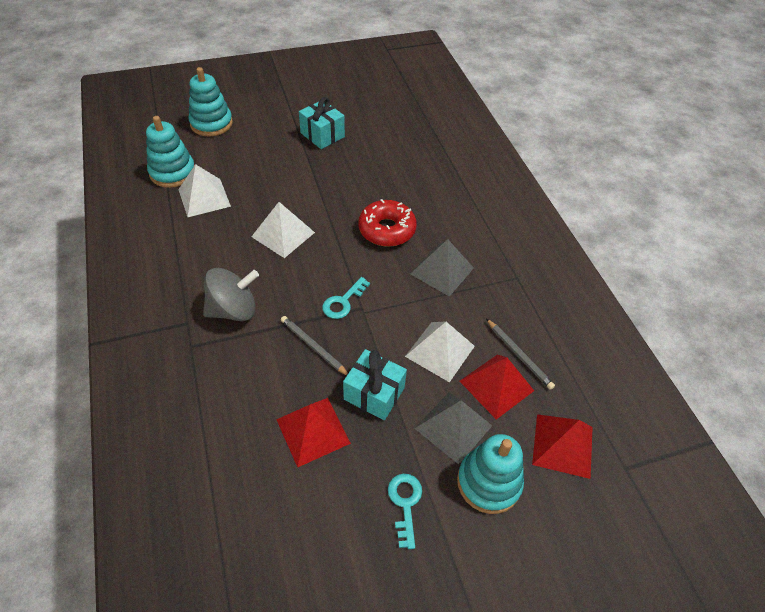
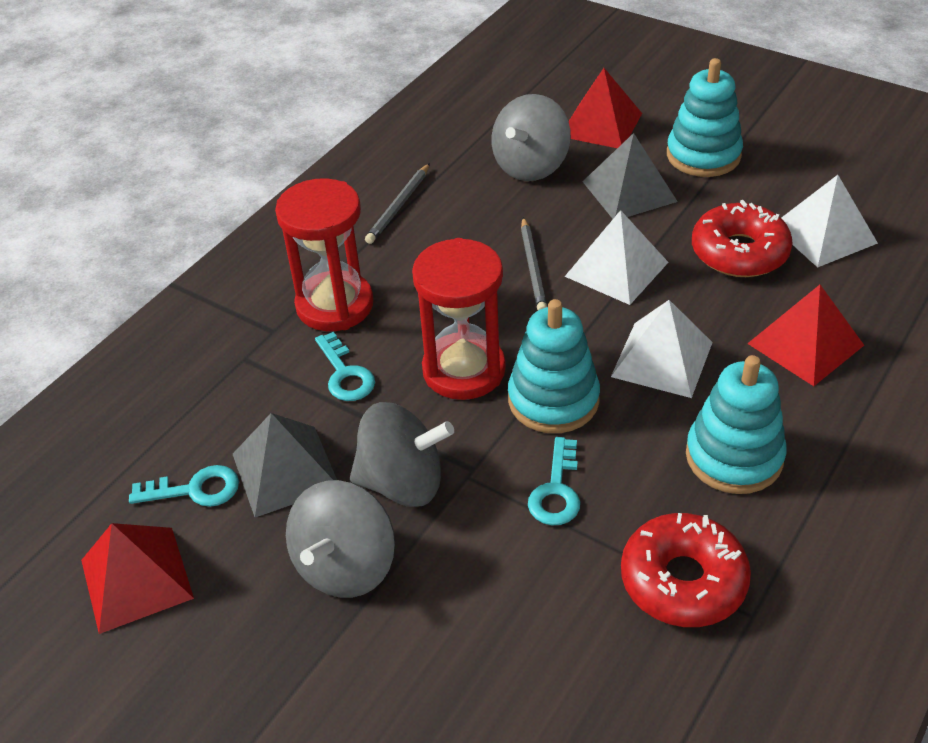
grey spinning top: [203,268,259,321] = 1 -> [286,480,395,598] [350,402,454,507] [492,94,571,181] = 3
red donut: [358,199,417,247] = 1 -> [621,513,751,627] [692,200,793,277] = 2
red hourglass: none = 0 -> [275,178,374,331] [412,238,506,400] = 2
turquoise gift: [299,97,345,149] [343,349,407,420] = 2 -> none = 0
turquoise key: [322,277,370,319] [388,474,422,549] = 2 -> [129,465,239,507] [315,332,375,401] [528,437,580,526] = 3

